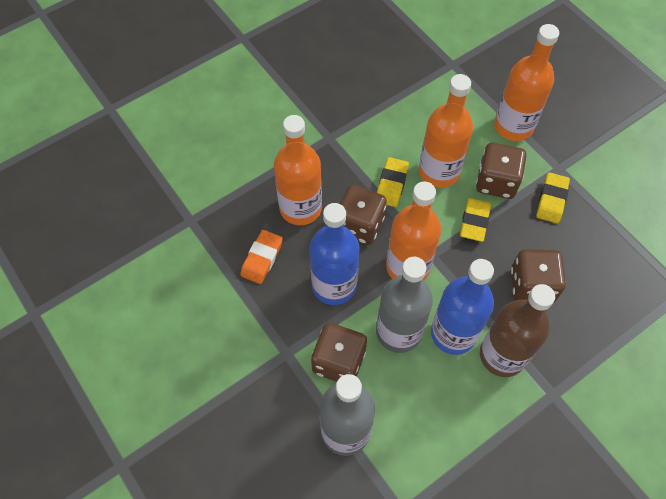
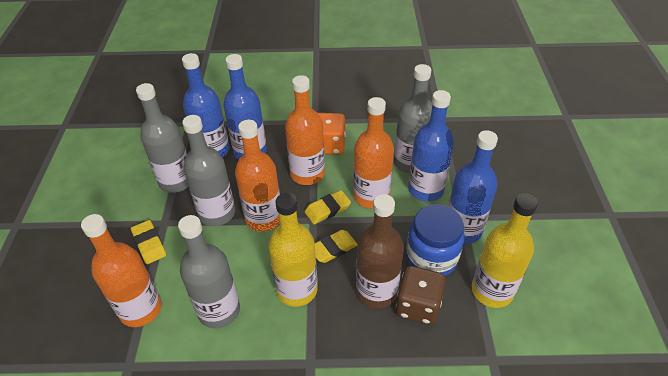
blue bottle: [310,203,359,305] [431,259,494,355] = 2 -> [182,53,230,158] [223,54,267,160] [408,90,454,201] [448,130,498,244] = 4
blue jar: none = 0 -> [406,204,465,276] = 1
brown dice: [311,322,367,382] [340,185,387,245] [476,143,526,199] [511,249,566,302] = 4 -> [396,266,446,325] = 1
grey bottle: [320,374,375,456] [376,257,433,353] = 2 -> [136,83,189,193] [178,215,240,329] [182,115,235,226] [394,64,433,173] = 4
orange dice: none = 0 -> [318,113,346,155] = 1
orange eraser: [240,230,283,284] = 1 -> none = 0
yellow bottle: none = 0 -> [268,193,318,307] [472,193,538,308] = 2

